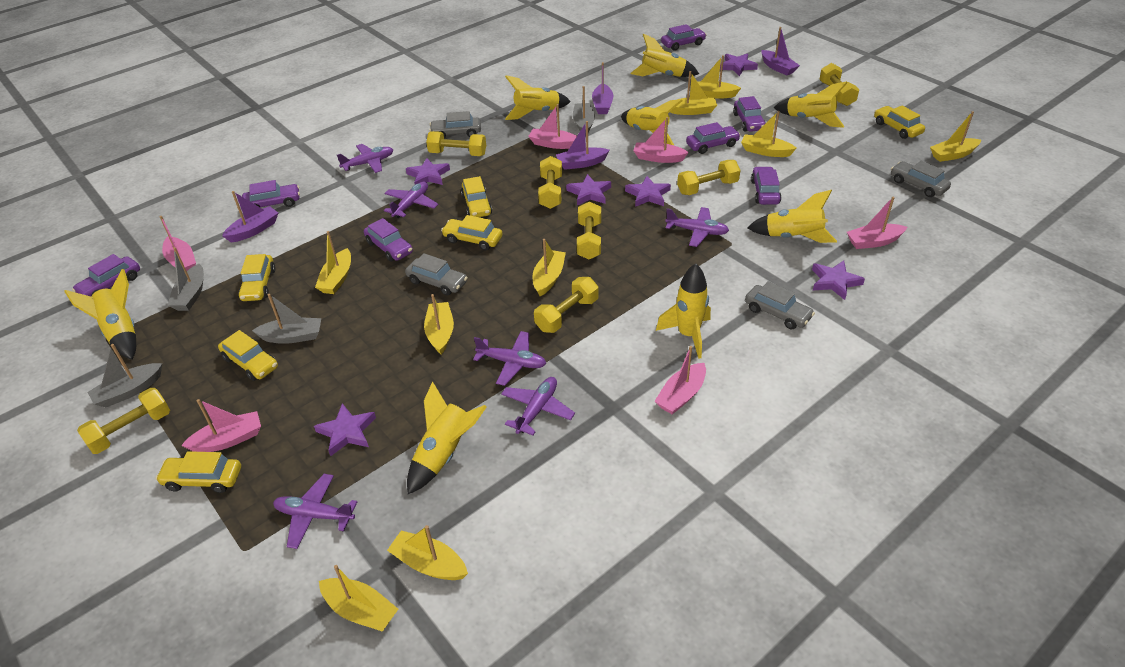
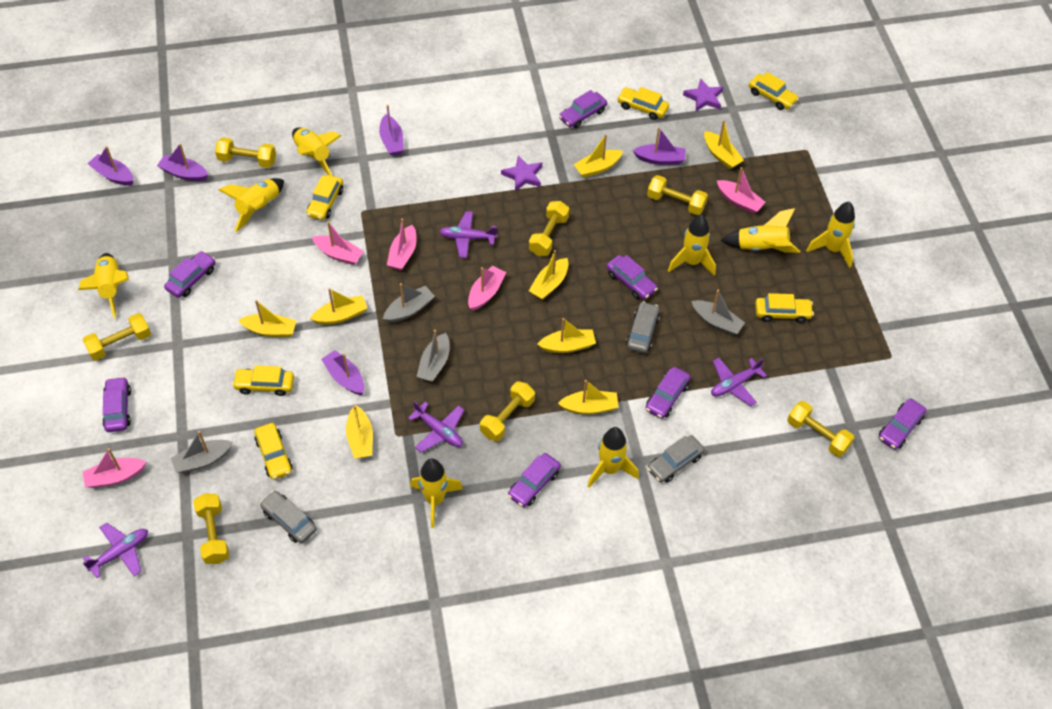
grey car: [405,253,468,296] [429,111,481,138] [745,281,815,329] [891,161,951,197] = 4 -> [260,490,317,543] [626,301,660,353] [647,435,705,483] = 3
pink boat: [159,216,196,271] [181,399,261,452] [528,104,577,149] [633,117,689,163] [654,346,706,414] [847,197,907,249] = 6 -> [82,448,146,488] [312,221,364,265] [387,219,417,270] [468,265,506,311] [717,167,766,214] = 5
purple boat: [222,191,278,242] [556,121,610,170] [592,62,613,114] [761,27,800,75] = 4 -> [88,146,134,186] [157,143,208,181] [321,350,364,395] [379,105,404,156] [633,127,685,165] = 5
purple plane: [273,474,357,549] [337,144,393,173] [384,182,439,218] [473,331,546,386] [501,377,575,435] [665,207,729,247] = 6 -> [83,522,148,578] [408,401,464,452] [439,211,497,258] [711,358,767,406] = 4
purple star: [314,403,376,456] [406,158,450,185] [566,174,611,205] [625,176,671,207] [720,53,758,76] [812,261,865,300] = 6 -> [501,155,542,191] [683,78,723,111] = 2
yellow boat: [315,231,351,294] [319,565,398,632] [387,525,468,580] [424,294,454,354] [533,239,566,296] [670,71,717,115] [697,55,741,99] [741,111,797,157] [930,111,981,162] = 9 -> [238,300,297,337] [310,288,367,325] [346,405,373,459] [529,250,568,300] [537,318,596,353] [558,380,619,414] [574,134,623,178] [704,120,744,169] = 8

